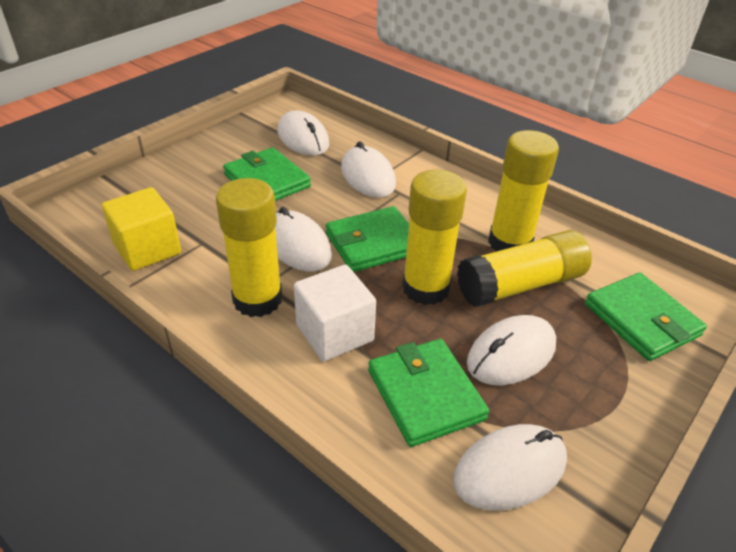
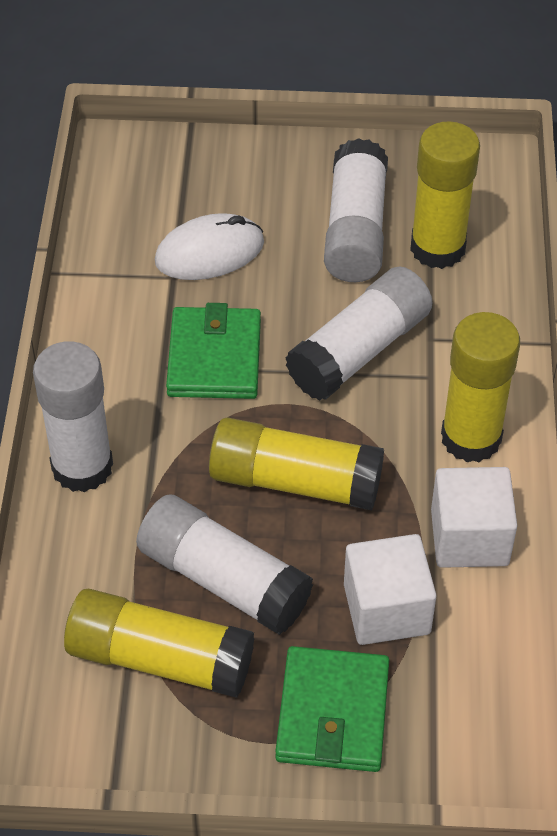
green wallet: [223,147,311,201] [326,206,409,272] [368,339,489,447] [585,272,707,361] = 4 -> [166,303,261,399] [275,646,389,772] = 2
white cube: [294,264,376,362] = 1 -> [344,534,436,645] [431,467,517,568] = 2
white glue stick: none = 0 -> [33,341,113,492] [136,494,313,635] [285,266,433,401] [324,138,388,282] = 4
white mouse: [275,207,332,271] [278,110,330,156] [341,141,396,198] [453,424,567,511] [467,315,556,385] = 5 -> [155,213,264,280] = 1
yellow cube: [102,187,181,271] = 1 -> none = 0

